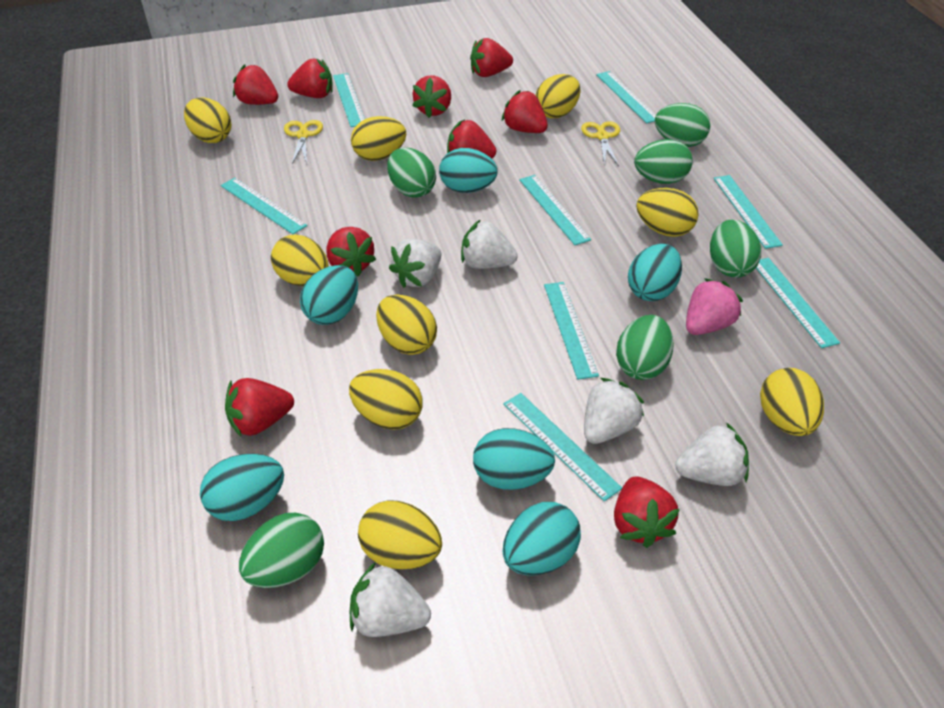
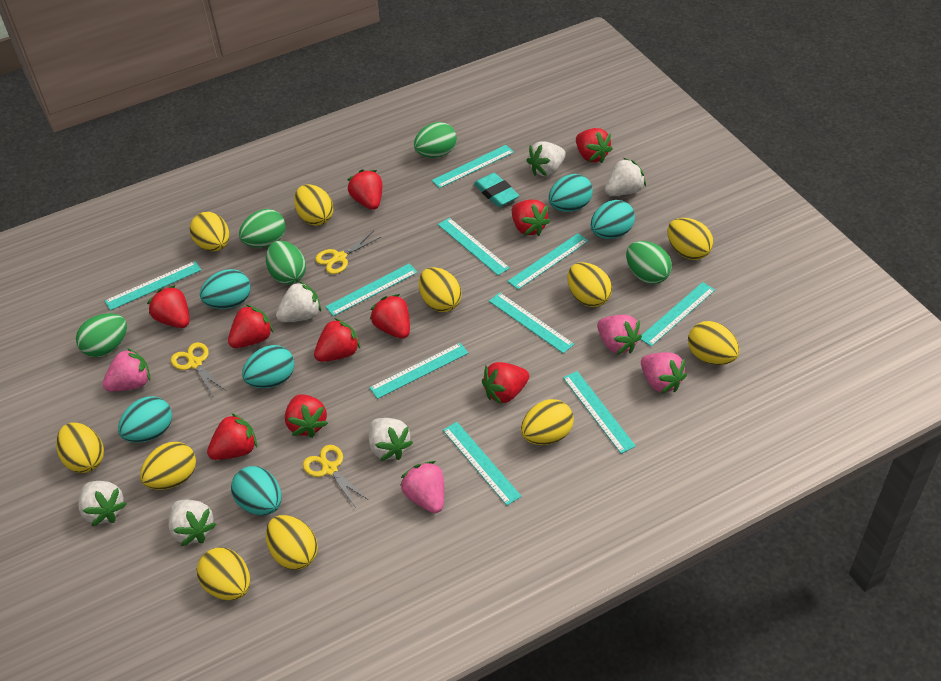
green egg: [239,513,324,588] [387,148,436,198] [616,315,674,380] [634,139,693,184] [655,103,710,147] [710,220,761,278] = 6 -> [76,313,127,357] [239,209,286,248] [266,241,306,285] [414,122,457,158] [626,241,672,284] = 5
pink strawberry: [686,278,743,335] = 1 -> [102,348,150,391] [400,461,444,513] [597,315,642,355] [641,352,687,394] = 4
red strawberry: [225,378,294,437] [233,64,278,105] [287,59,333,98] [326,227,376,277] [412,75,451,118] [447,120,496,159] [470,38,513,77] [502,90,548,133] [614,476,680,548] = 9 -> [147,285,189,328] [207,413,257,460] [228,304,274,348] [285,394,328,438] [314,318,360,362] [347,170,382,210] [370,294,410,339] [482,362,529,404] [512,200,550,236] [576,128,613,163] = 10
turquoise eraser: none = 0 -> [474,173,520,207] = 1
turquoise ruler: [221,178,308,234] [333,73,365,127] [503,393,622,502] [519,175,591,245] [544,282,599,380] [596,71,656,123] [713,175,783,249] [756,258,840,348] = 8 -> [105,261,201,311] [325,264,418,316] [369,343,468,399] [432,145,514,188] [438,218,510,275] [443,422,522,505] [489,293,574,353] [508,233,589,290] [563,371,636,454] [640,282,715,347] = 10
white strawberry: [350,562,431,637] [389,239,441,288] [461,219,518,269] [584,378,644,444] [675,422,749,486] = 5 -> [79,481,127,526] [169,500,217,546] [276,281,321,322] [369,418,413,461] [526,141,566,176] [605,158,646,196] = 6
yellow egg: [184,98,232,143] [271,234,329,286] [349,369,423,430] [351,116,406,161] [358,500,442,569] [376,295,437,355] [535,74,580,118] [636,188,699,237] [760,368,824,436] = 9 -> [56,423,104,473] [140,442,196,490] [190,212,229,251] [197,547,250,600] [266,515,318,570] [294,184,333,226] [419,267,462,312] [521,399,574,445] [567,262,612,307] [667,218,713,260] [688,321,740,365] = 11
yellow scissors: [284,120,323,164] [581,121,620,166] = 2 -> [171,342,226,396] [303,445,368,508] [315,231,381,274] = 3

